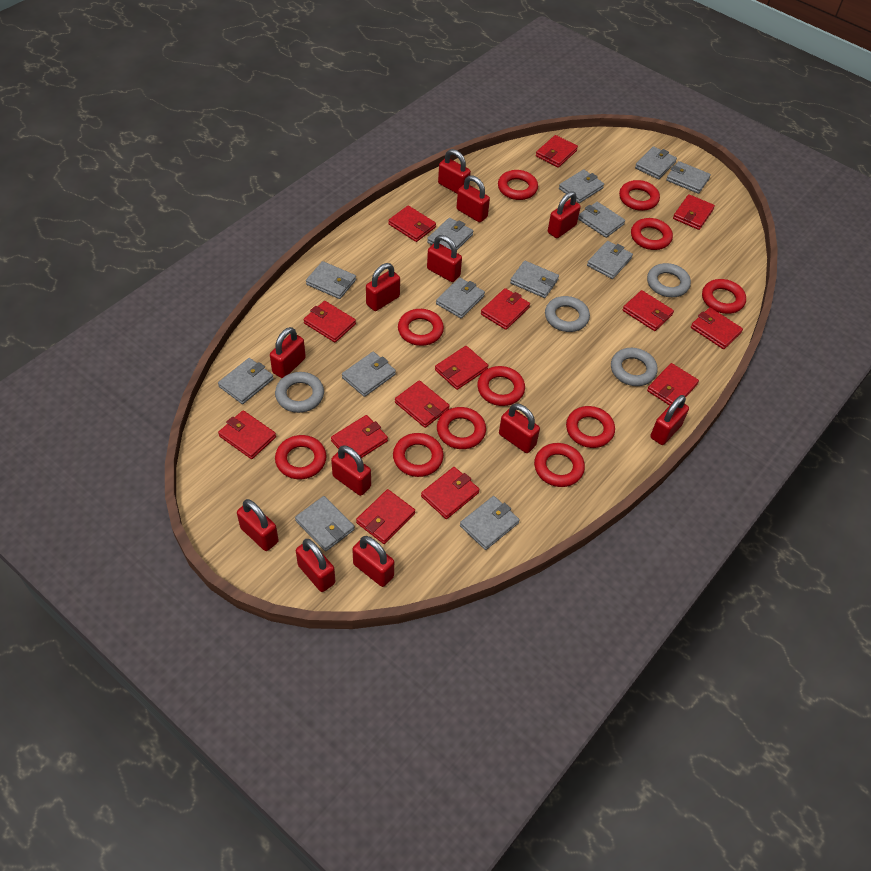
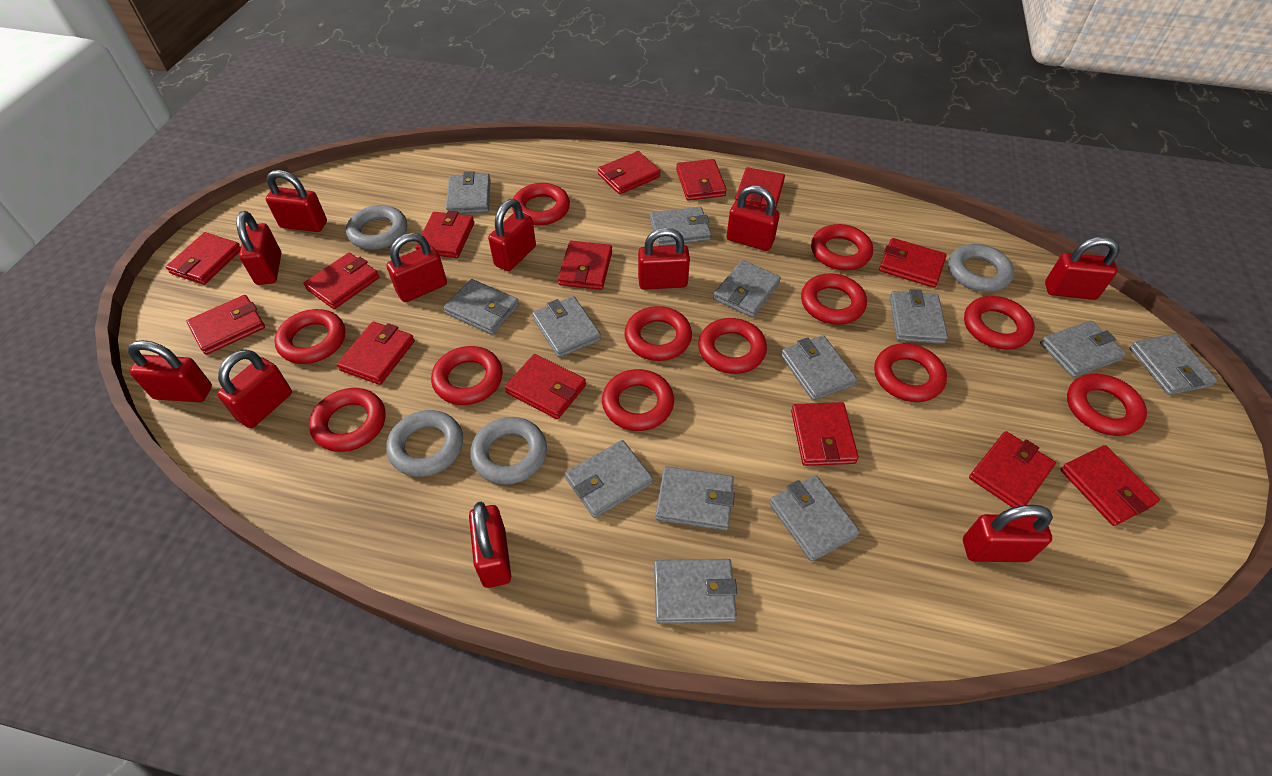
red padlock: [237,499,279,551] [270,327,306,378] [296,539,335,592] [331,445,371,496] [352,536,394,587] [366,263,400,311] [427,235,462,282] [438,149,471,194] [456,175,490,223] [499,403,540,453] [548,191,581,238] [650,395,689,445] = 12 -> [128,340,212,402] [217,349,292,428] [236,211,281,285] [266,170,327,232] [387,233,447,302] [469,502,511,588] [488,199,536,271] [638,228,690,290] [727,185,780,251] [963,505,1053,562] [1045,237,1120,300] = 11
red ring: [275,435,326,479] [393,433,444,477] [398,309,444,346] [437,407,486,449] [477,366,525,406] [498,170,538,200] [534,443,585,487] [566,406,615,448] [619,180,660,211] [631,218,673,250] [702,279,746,314] = 11 -> [274,309,345,364] [309,388,385,452] [431,346,503,405] [512,183,570,225] [602,369,674,431] [625,306,692,361] [698,318,767,374] [801,273,867,325] [811,224,873,270] [874,343,947,402] [964,296,1035,350] [1067,374,1147,436] = 12

